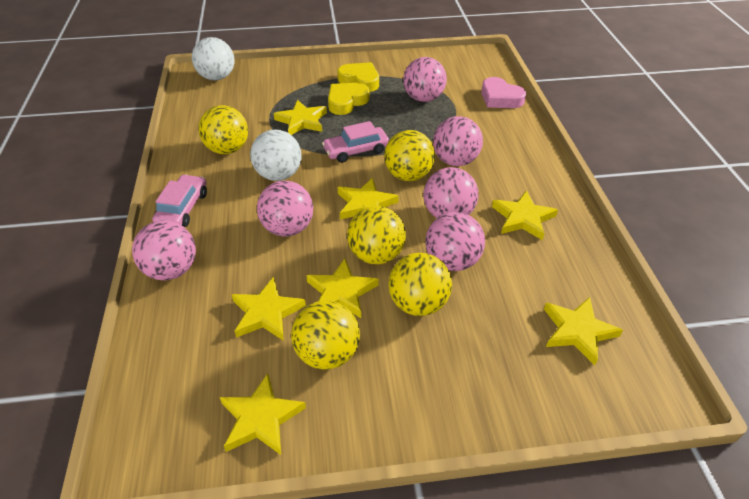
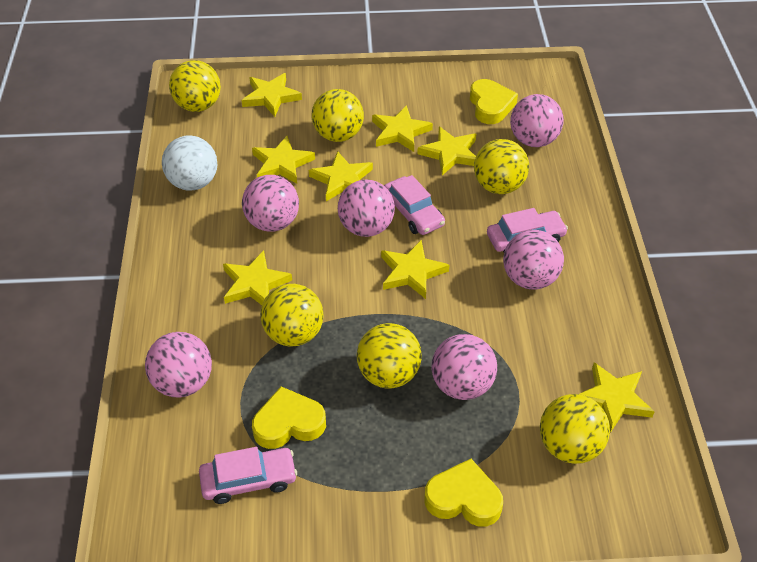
pink car: [152,174,207,227] [322,121,389,163] = 2 -> [199,447,297,504] [384,175,445,235] [487,208,568,252] = 3
pink heart: [481,77,526,108] = 1 -> none = 0
white ball: [192,37,234,81] [250,130,302,181] = 2 -> [162,135,217,191] = 1
yellow ball: [199,105,248,154] [291,300,360,370] [347,206,406,264] [384,130,435,181] [388,253,452,316] = 5 -> [169,60,221,112] [260,284,324,347] [312,89,364,142] [357,323,422,389] [474,139,529,194] [540,394,610,464] = 6
yellow heart: [328,83,370,115] [337,62,379,92] = 2 -> [252,387,326,449] [424,459,503,527] [470,79,518,124] = 3
yellow star: [220,373,306,455] [232,277,306,341] [274,100,327,135] [306,258,378,318] [338,178,399,220] [492,190,558,240] [544,297,623,365] = 7 -> [223,251,292,305] [242,73,302,117] [252,136,315,184] [309,151,373,201] [372,105,433,152] [381,240,449,299] [417,127,476,175] [579,363,655,433] = 8

